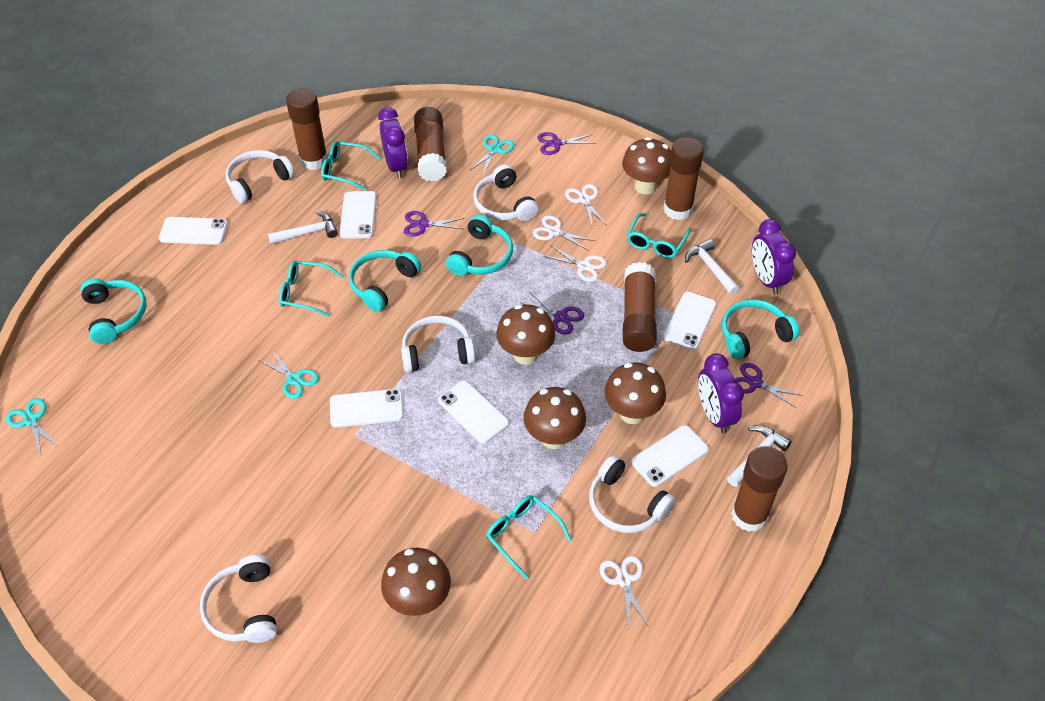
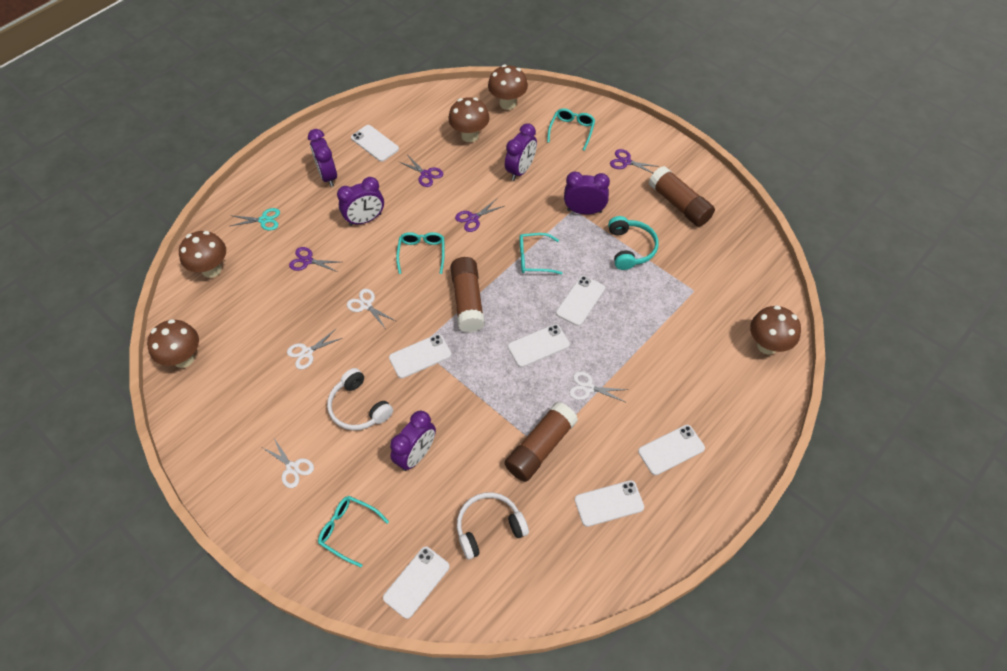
brown glue stick: [286,88,328,170] [414,107,447,182] [623,262,657,352] [663,137,704,220] [731,446,788,532] = 5 -> [450,257,485,333] [504,402,578,482] [648,166,715,227] = 3
purple clock: [378,107,408,179] [698,353,744,434] [752,219,796,294] = 3 -> [308,129,337,187] [337,177,384,226] [390,411,436,471] [505,123,537,181] [564,171,610,214] = 5
turquoise headphones: [80,279,147,344] [349,250,421,312] [446,215,513,276] [722,300,799,359] = 4 -> [608,216,659,270] = 1
turquoise scissors: [6,398,59,454] [257,348,319,399] [469,135,514,175] = 3 -> [230,208,280,231] = 1
white hammer: [268,211,338,244] [685,239,739,295] [727,426,792,487] = 3 -> none = 0
white headphones: [200,555,277,643] [225,150,295,203] [401,316,475,373] [473,164,539,221] [589,455,675,533] = 5 -> [327,368,393,430] [457,492,529,560] = 2
white phone: [159,217,228,245] [330,389,404,428] [340,191,377,239] [438,380,509,444] [631,425,709,487] [663,292,717,350] = 6 -> [351,125,399,162] [383,546,450,619] [389,334,452,378] [508,324,570,367] [556,276,605,326] [575,480,644,527] [638,425,705,475] = 7

